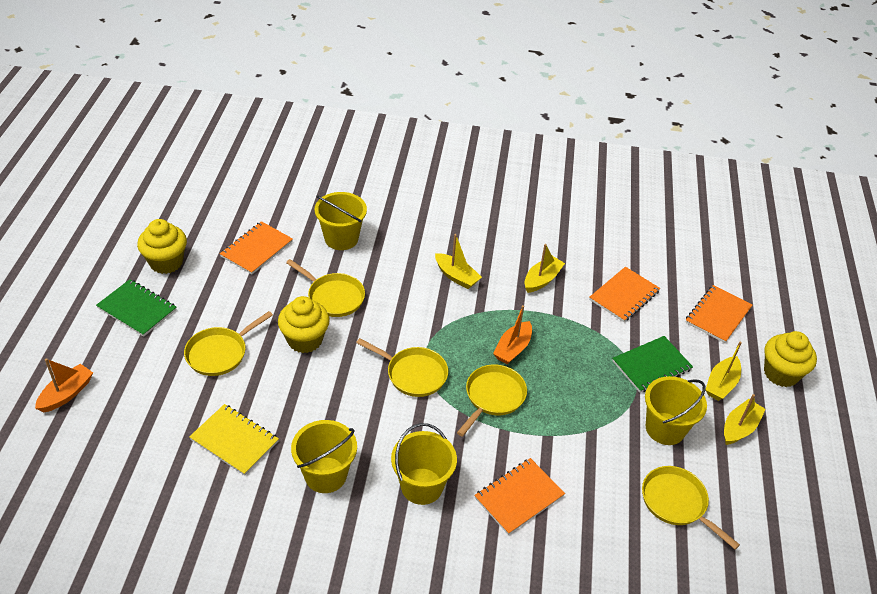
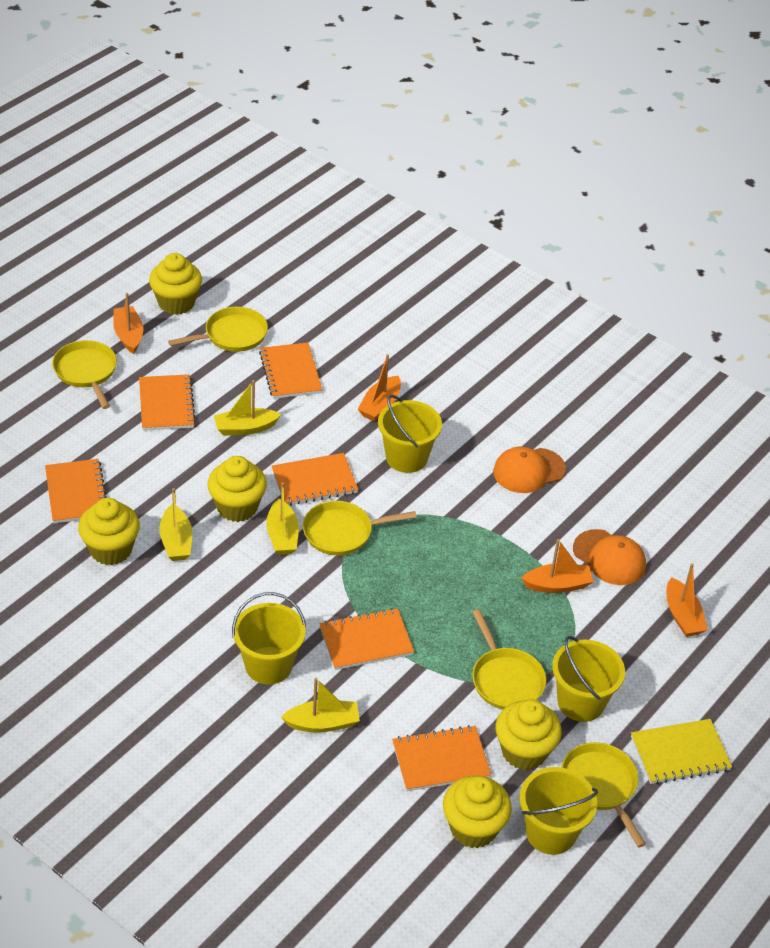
green notebook: [96,279,177,337] [612,336,693,393] = 2 -> none = 0
orange boat: [35,358,93,412] [493,305,532,365] = 2 -> [113,293,143,354] [358,354,401,421] [521,539,594,593] [666,564,708,637] = 4
orange cap: none = 0 -> [493,446,566,493] [573,529,646,585] = 2
orange notebook: [220,221,293,274] [474,458,565,535] [589,267,660,322] [685,285,752,343] = 4 -> [45,459,107,523] [139,374,196,431] [259,342,322,399] [271,453,359,506] [319,608,414,670] [392,725,491,791] = 6
yellow cupcake: [137,219,187,274] [278,296,330,353] [764,331,817,387] = 3 -> [78,498,140,565] [149,253,202,315] [207,456,267,522] [443,776,512,848] [495,699,562,770] = 5

